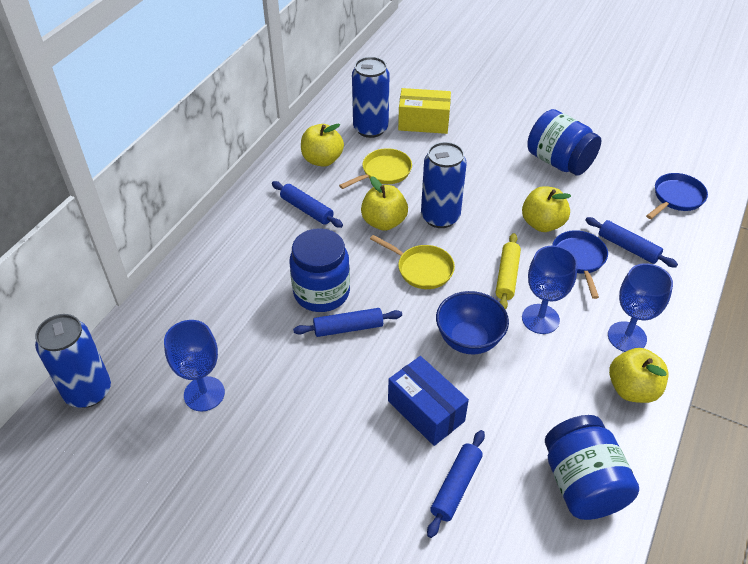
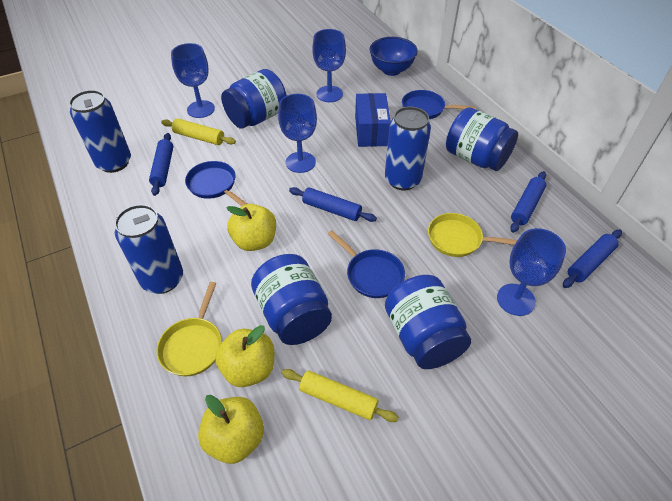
blue goblet: [164,320,225,412] [522,245,578,334] [608,263,673,352] = 3 -> [171,43,215,118] [278,94,317,173] [312,29,346,102] [497,228,566,316] = 4
blue jar: [289,228,350,312] [527,109,601,175] [545,415,639,520] = 3 -> [221,69,287,129] [251,254,332,345] [385,275,471,369] [446,107,518,171] = 4
blue pan: [552,230,608,299] [646,173,708,219] = 2 -> [185,161,247,206] [328,230,405,298] [402,90,475,119] = 3
yellow apple: [301,124,344,167] [361,176,408,231] [522,186,571,232] [609,348,669,403] = 4 -> [198,395,264,464] [215,325,274,387] [226,204,276,251] = 3
yellow box: [398,88,451,134] = 1 -> none = 0
yellow rolling pin: [496,233,521,309] = 1 -> [161,118,236,145] [282,369,399,422] = 2

